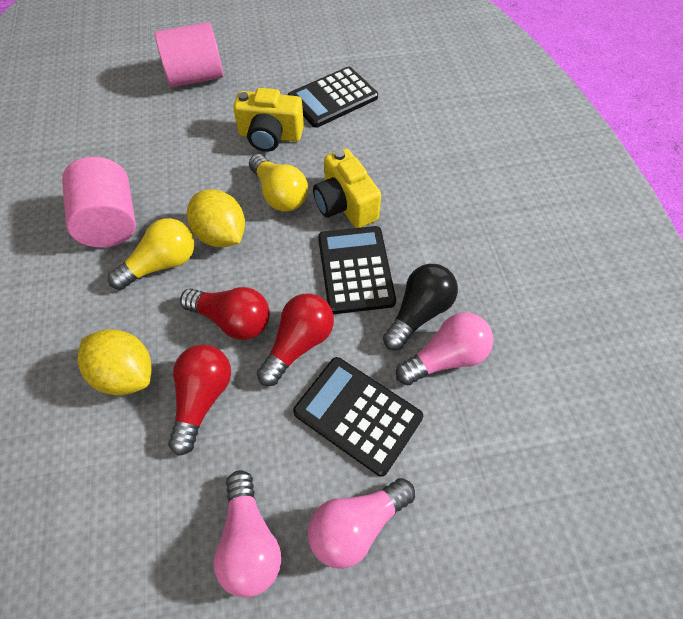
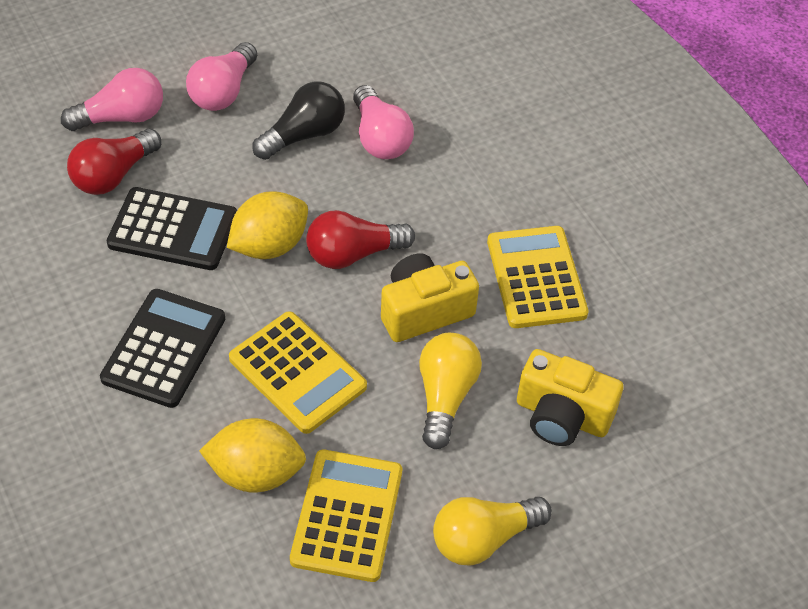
black calculator: [288,67,378,128] [293,357,423,477] [318,226,396,314] = 3 -> [100,289,225,408] [107,187,237,270] = 2
pink cylinder: [62,157,136,248] [155,22,223,87] = 2 -> none = 0
red light bulb: [168,344,231,456] [180,287,270,340] [257,293,334,386] = 3 -> [67,129,161,195] [306,210,415,269] = 2
yellow calculator: none = 0 -> [229,311,367,434] [290,450,402,582] [487,226,589,328] = 3

